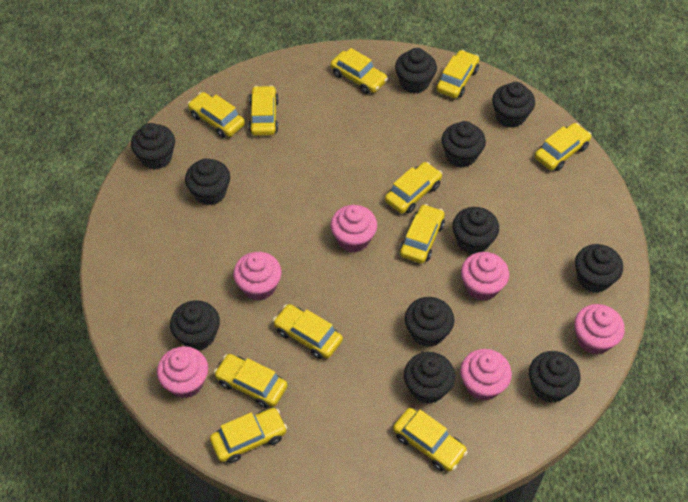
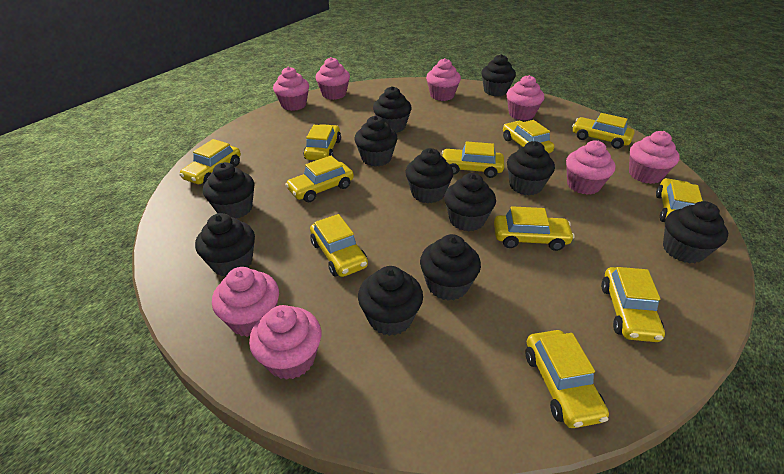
pink cupcake: [157,346,208,398] [233,252,281,300] [331,205,377,252] [460,349,512,401] [461,252,509,301] [574,304,625,355] = 6 -> [212,267,279,337] [249,305,321,380] [273,67,309,111] [315,57,350,100] [426,58,461,101] [507,75,544,120] [566,140,615,195] [629,131,680,184] = 8

